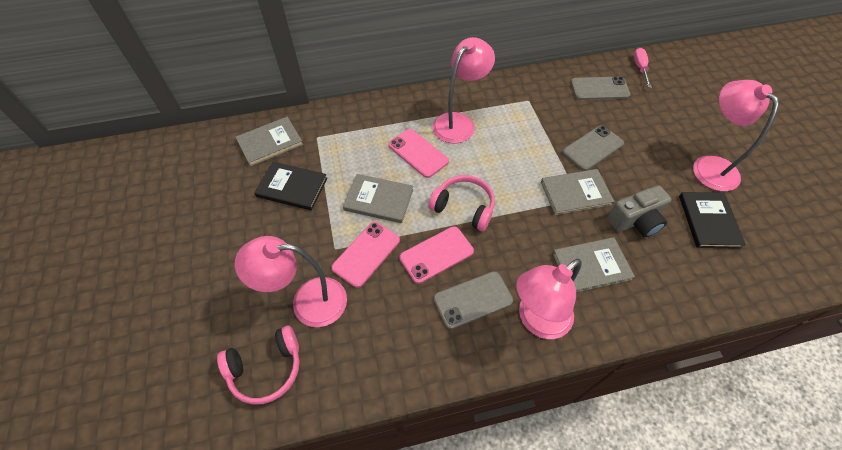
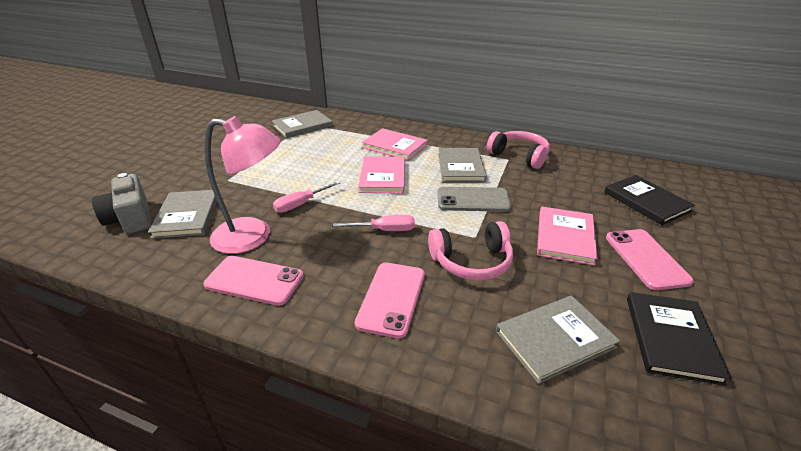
grey phone: [434,271,513,329] [562,125,624,171] [571,76,631,100] = 3 -> [438,187,512,212] = 1
pink book: none = 0 -> [358,156,405,194] [362,128,428,161] [537,207,597,266] = 3
pink lamp: [235,236,347,327] [433,37,495,143] [516,258,582,339] [693,80,779,191] = 4 -> [205,116,281,254] = 1
pink screwdriver: [634,48,652,88] = 1 -> [273,181,340,213] [333,215,415,231] = 2

